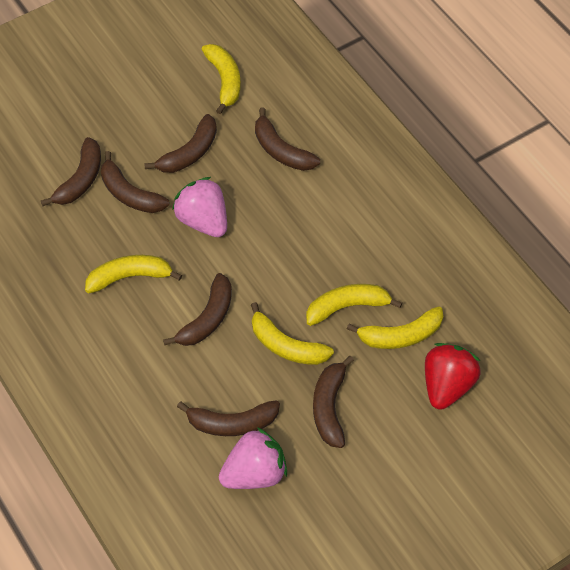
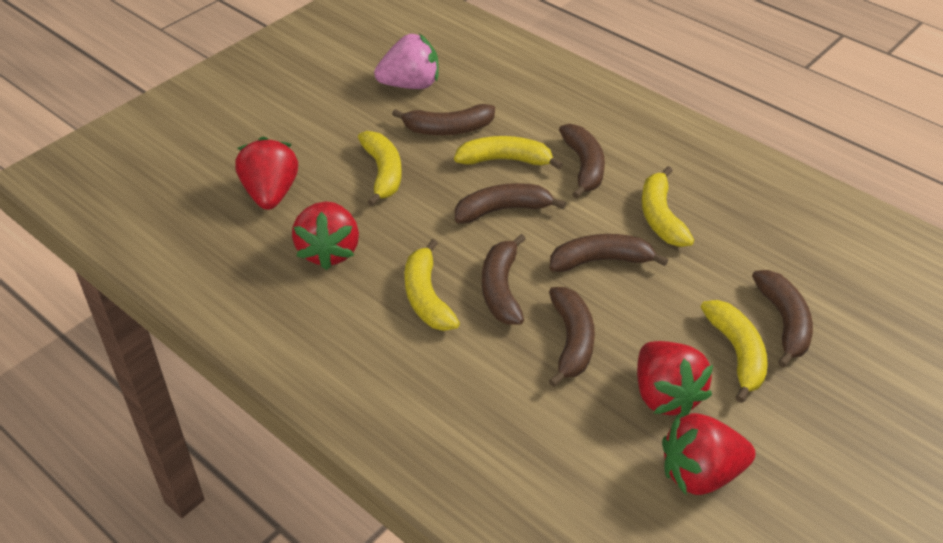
pink strawberry: [172,177,227,237] [219,427,287,489] = 2 -> [374,34,439,89] = 1
red strawberry: [425,343,481,410] = 1 -> [235,137,298,210] [292,201,359,270] [637,341,713,418] [662,413,756,495] = 4

